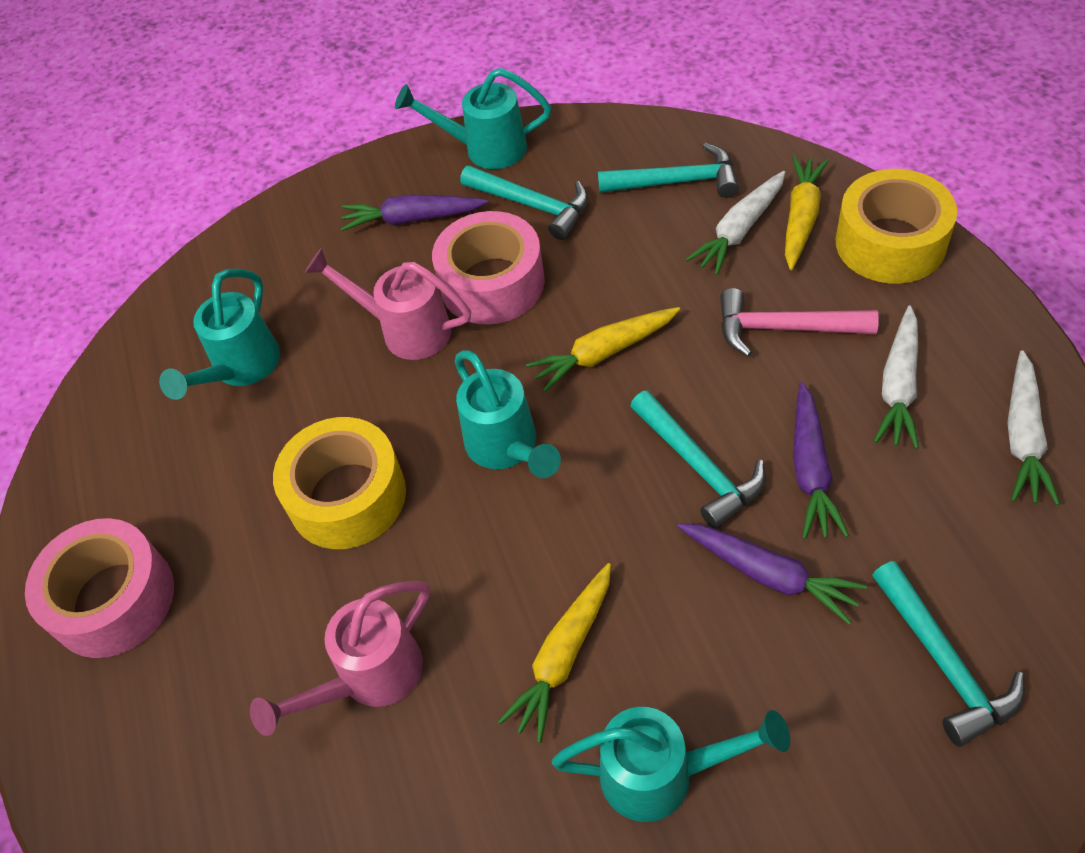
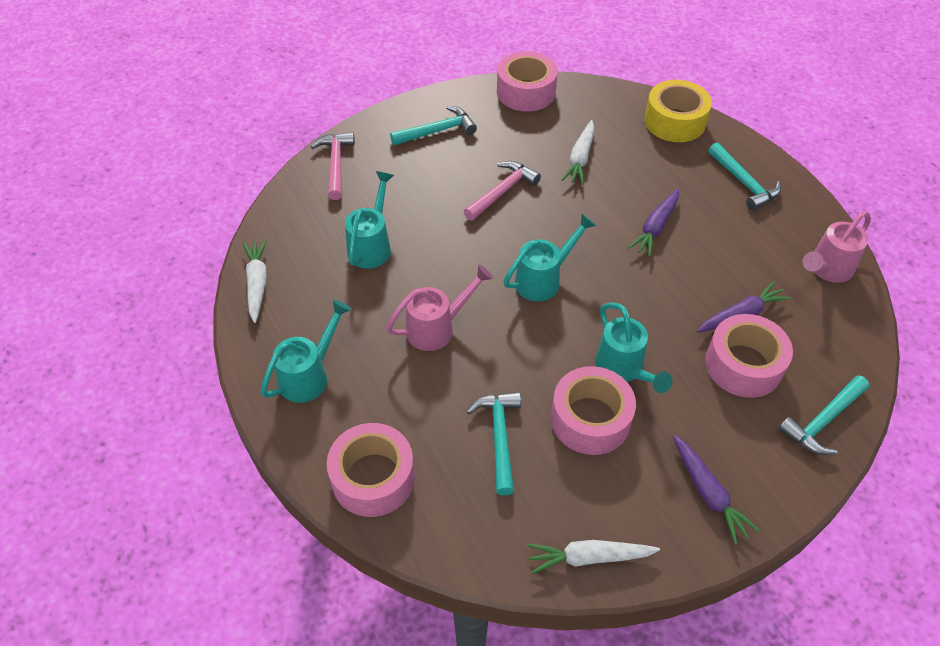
pink hammer: [720,288,879,357] = 1 -> [311,132,355,200] [464,161,541,221] = 2
pink tape: [25,518,174,658] [432,211,545,324] = 2 -> [327,423,415,517] [497,51,558,111] [551,366,636,455] [705,314,793,398] = 4
yellow carrot: [498,563,611,743] [526,307,680,392] [785,155,829,270] = 3 -> none = 0
yellow tape: [273,417,406,549] [836,169,957,284] = 2 -> [645,80,712,142] = 1

